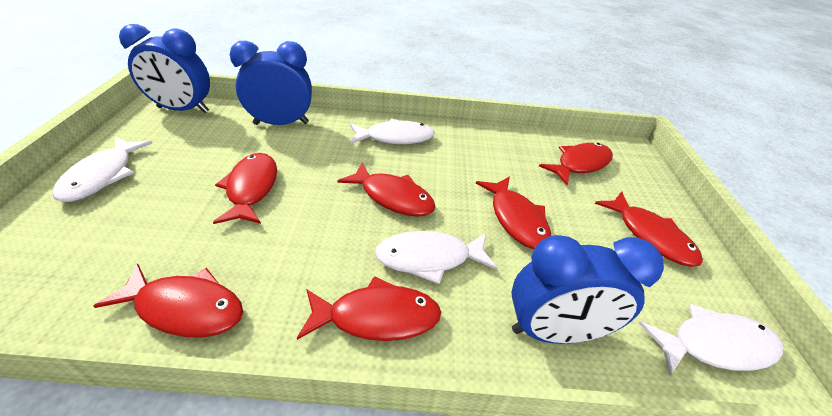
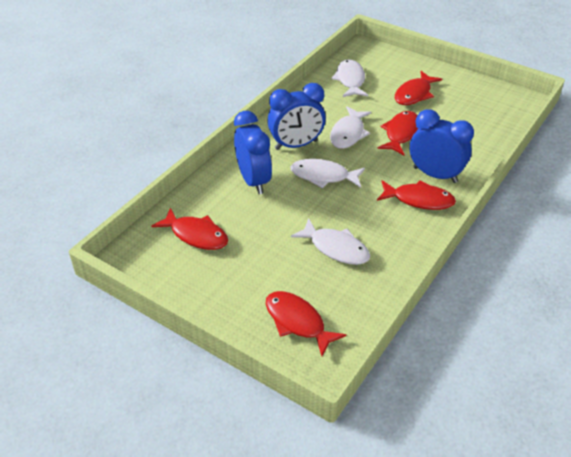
red fish: [93,263,243,338] [213,153,277,224] [297,276,441,341] [337,162,436,217] [476,176,551,249] [539,143,613,185] [595,191,703,267] = 7 -> [152,208,228,250] [266,291,346,356] [377,180,456,210] [378,111,419,155] [395,71,442,105] = 5

